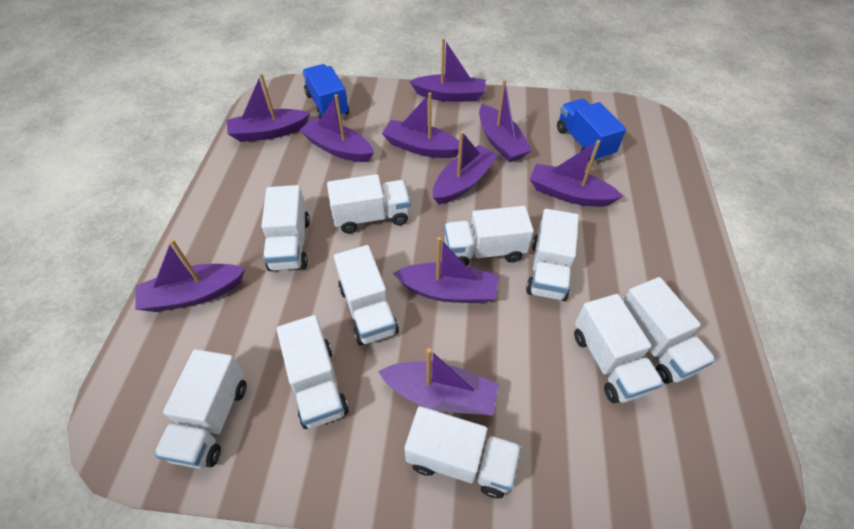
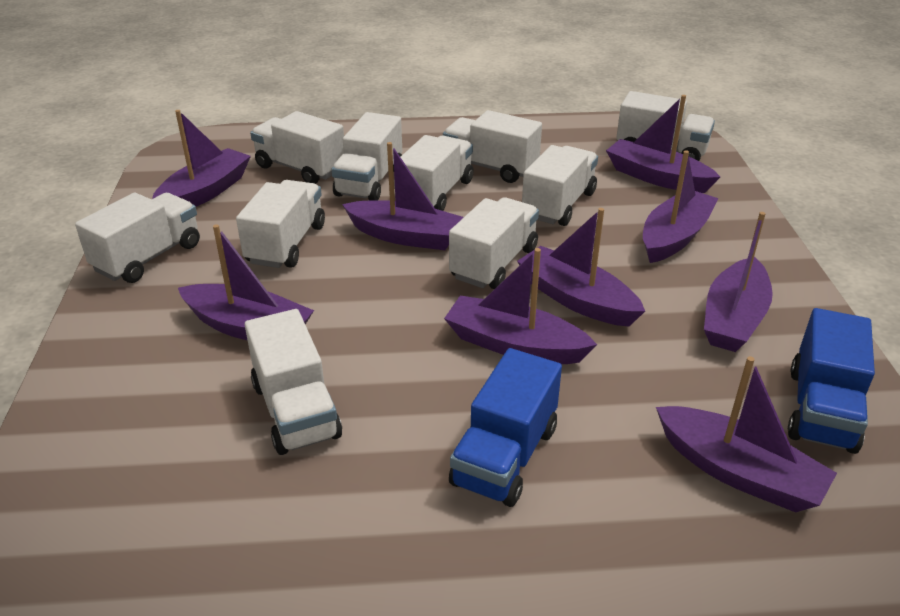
purple boat: [135,239,245,312] [227,74,310,142] [299,94,374,162] [378,348,499,416] [382,92,459,158] [393,237,498,303] [410,38,486,102] [433,131,498,204] [479,79,532,162] [530,140,623,207] = 10 -> [153,110,251,207] [178,224,314,340] [342,142,464,250] [444,248,597,364] [517,208,645,327] [606,95,720,193] [643,150,718,263] [656,356,837,512] [704,212,773,352] = 9

